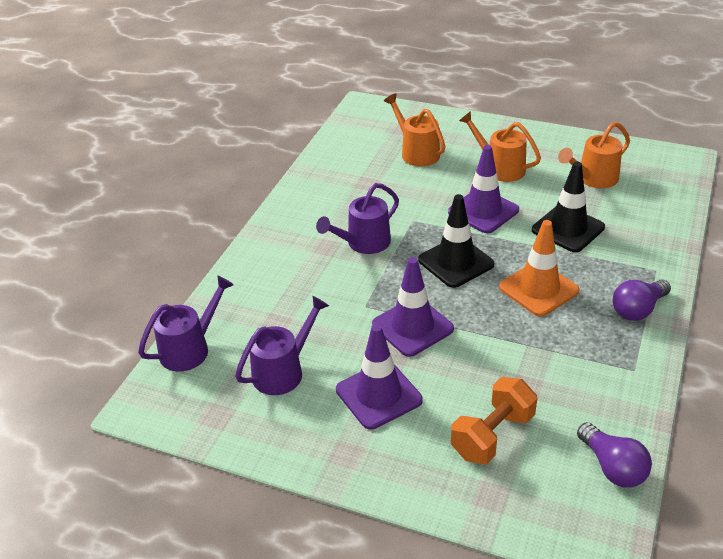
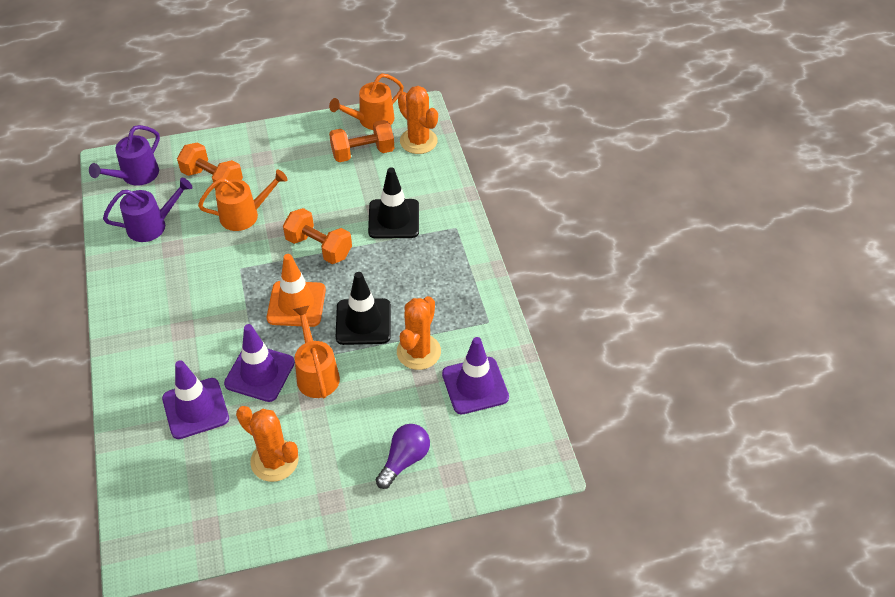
orange cactus: none = 0 -> [236,406,299,482] [397,296,441,370] [398,86,438,154] = 3
orange dumbbell: [451,377,538,465] = 1 -> [177,142,243,191] [283,208,352,264] [329,120,394,162] = 3
purple light bulb: [577,422,652,488] [613,280,671,321] = 2 -> [376,424,430,489] = 1
purple watering can: [138,275,234,372] [235,296,329,395] [316,183,399,254] = 3 -> [89,125,160,186] [103,178,193,242] = 2

